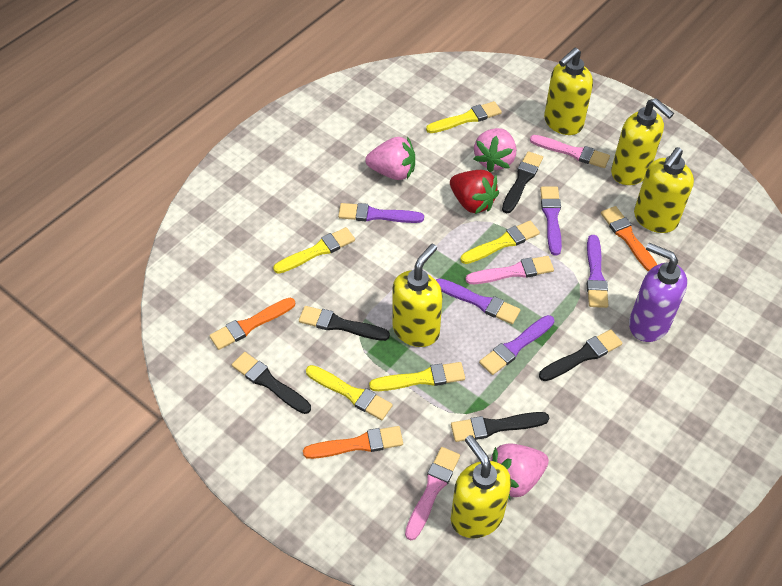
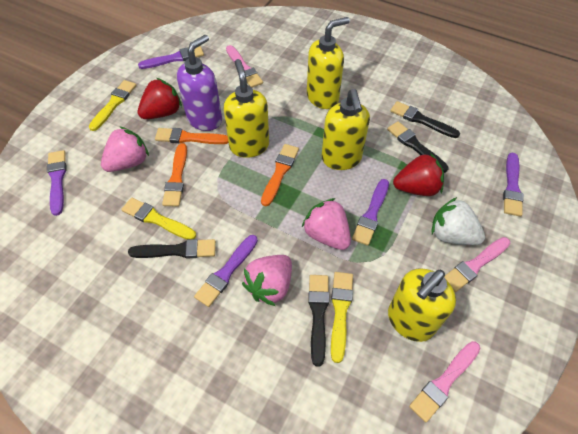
black brush: [232,352,311,414] [299,306,390,341] [451,412,549,442] [502,151,543,213] [539,329,622,381] = 5 -> [128,239,216,259] [308,275,329,367] [387,121,449,173] [390,101,460,138] = 4
red strawberry: [450,170,499,214] = 1 -> [138,78,182,119] [393,153,444,196] = 2
white strawberry: none = 0 -> [432,197,485,245] = 1
yellow brush: [273,227,355,274] [306,365,393,420] [369,362,465,391] [426,101,502,133] [460,221,540,264] = 5 -> [89,80,137,131] [121,197,196,239] [331,272,353,363] = 3
yellow soap dispenser: [392,244,443,347] [451,435,511,538] [544,48,593,135] [611,98,674,185] [634,147,694,233] = 5 -> [224,59,269,158] [307,17,350,109] [322,89,370,170] [388,268,456,342] = 4

